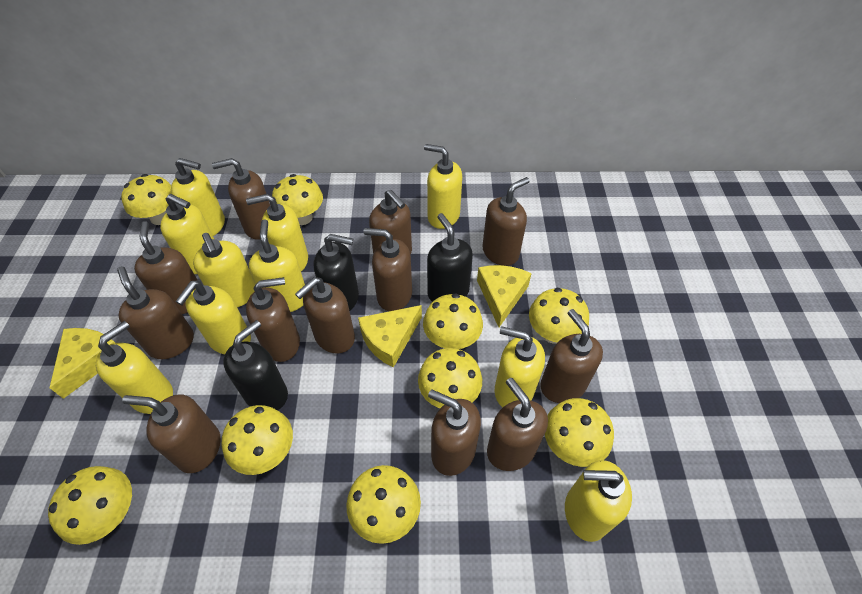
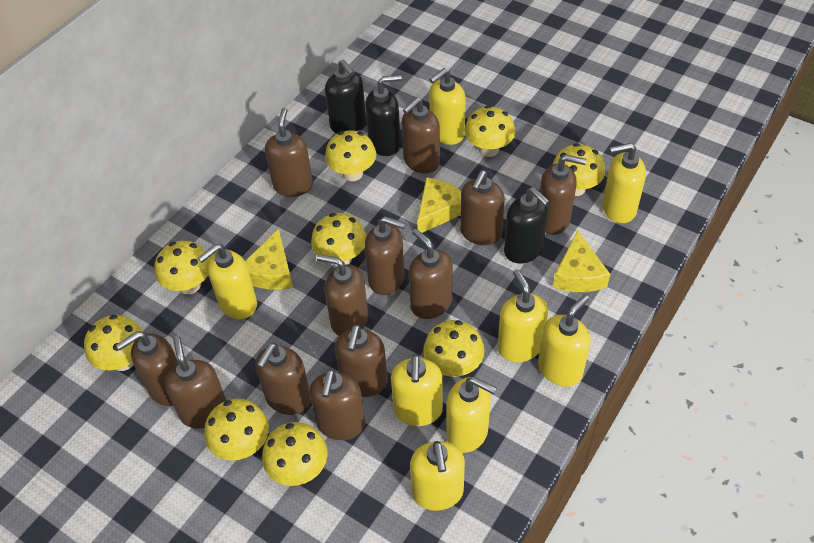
yellow soap dispenser: [96,321,173,414] [160,194,214,274] [171,158,225,236] [176,281,251,354] [193,233,256,307] [246,194,308,271] [249,219,305,312] [424,144,462,229] [495,326,545,407] [565,460,632,542] = 10 -> [198,244,257,319] [391,354,443,426] [410,441,465,511] [429,68,466,145] [447,377,497,453] [498,269,548,362] [538,295,591,386] [602,143,646,223] = 8

